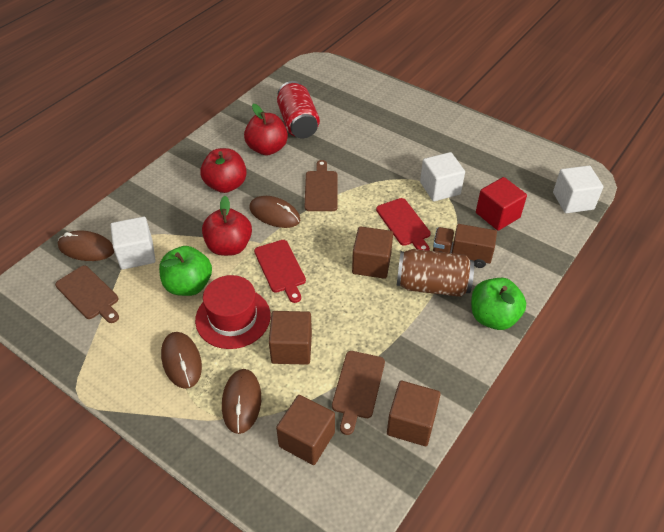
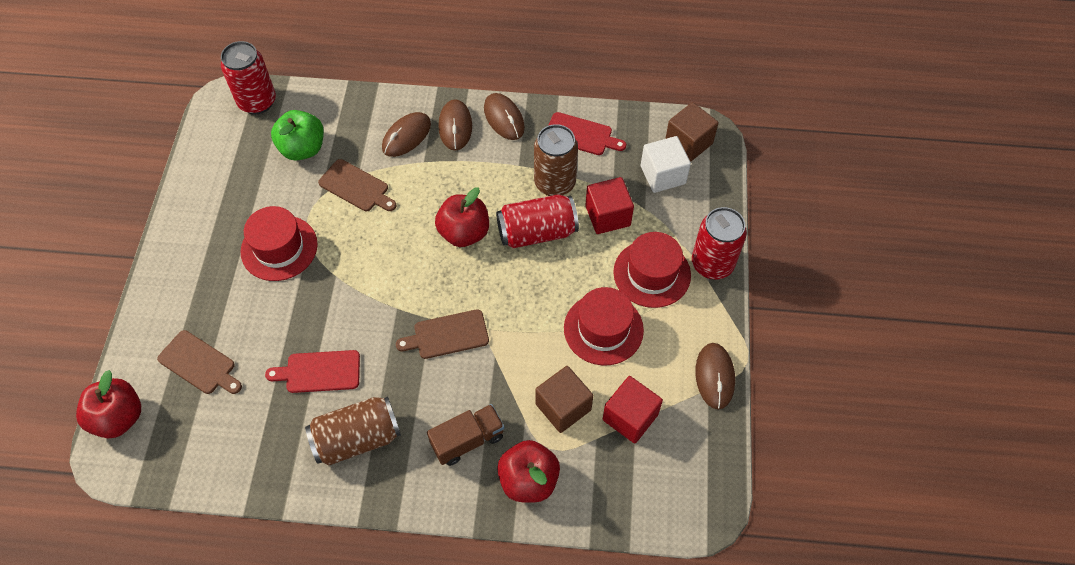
brown can: [397,249,474,297] = 1 -> [305,396,401,465] [534,124,578,196] = 2
brown cube: [269,311,312,365] [276,395,335,465] [352,226,393,279] [387,381,441,446] = 4 -> [535,366,593,433] [665,102,719,162] = 2
green apple: [159,246,212,296] [471,278,526,330] = 2 -> [271,110,324,160] = 1
red can: [277,81,320,138] = 1 -> [221,41,276,114] [496,194,579,248] [692,207,747,279] = 3
red cube: [476,177,527,231] = 1 -> [585,177,634,234] [603,376,663,444] = 2
red hat: [195,275,271,349] = 1 -> [241,206,318,281] [564,287,644,365] [613,232,691,308] = 3
white cube: [110,217,156,270] [420,152,465,201] [553,166,604,213] = 3 -> [641,136,691,193] = 1

